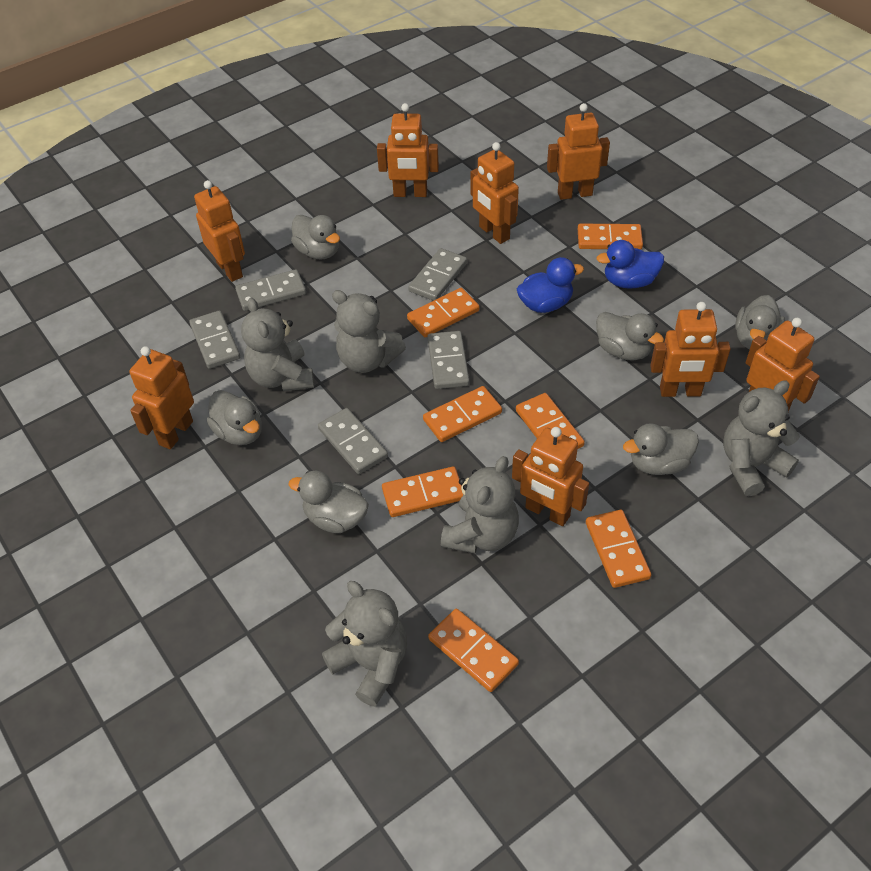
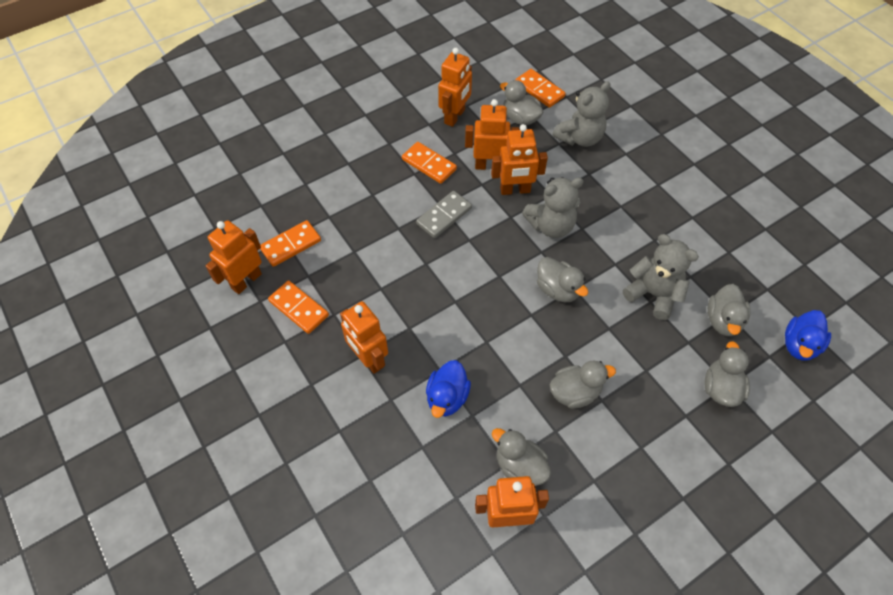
grey domino: [189,310,240,369] [235,269,306,311] [318,408,388,474] [408,248,467,301] [427,331,470,389] = 5 -> [416,191,472,238] = 1
grey teddy bear: [241,297,314,392] [322,581,407,707] [332,290,406,373] [441,456,519,553] [723,380,800,496] = 5 -> [522,177,584,238] [553,81,610,147] [623,234,699,320] = 3
orange domino: [382,467,464,517] [407,288,480,337] [423,386,502,442] [428,609,519,692] [516,393,584,449] [578,224,643,250] [586,510,651,588] = 7 -> [260,220,321,267] [268,281,329,334] [402,142,457,184] [515,69,566,108] = 4
orange robot: [129,346,194,449] [194,180,245,282] [377,103,439,197] [471,142,519,244] [512,427,589,526] [547,103,610,200] [650,302,731,397] [746,318,820,412] = 8 -> [206,220,262,294] [340,301,388,374] [438,48,472,127] [465,99,519,170] [475,476,549,528] [491,124,548,195] = 6

